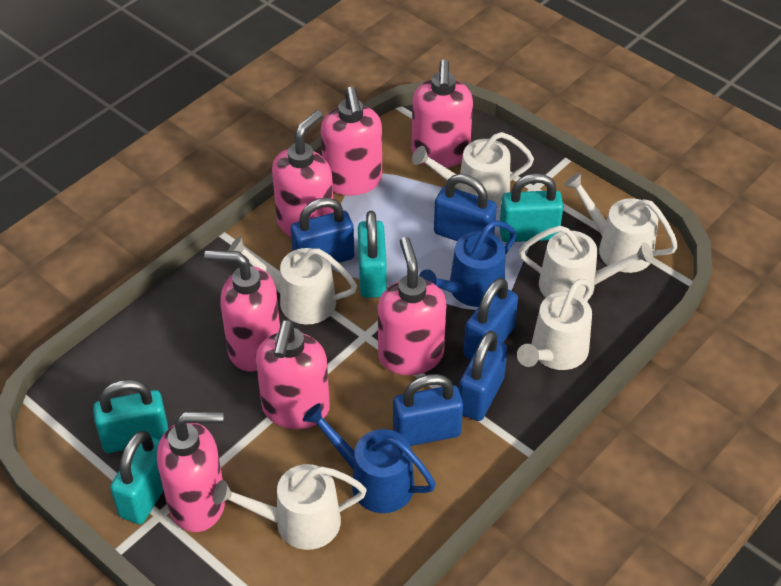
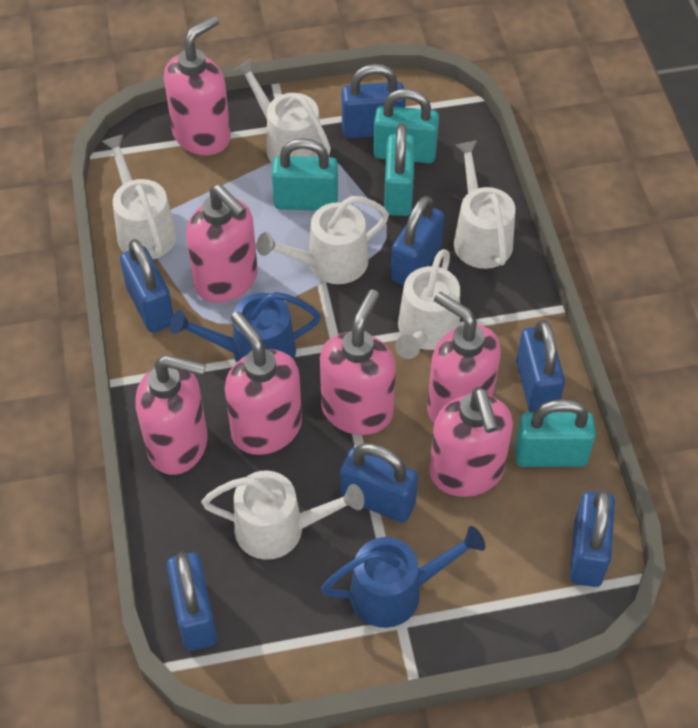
blue padlock: [291,198,354,263] [393,374,463,446] [434,174,497,241] [459,331,508,421] [464,278,518,359] = 5 -> [120,239,173,333] [167,552,217,651] [340,443,418,523] [342,64,406,138] [391,196,444,286] [516,320,565,412] [570,489,615,587] = 7

